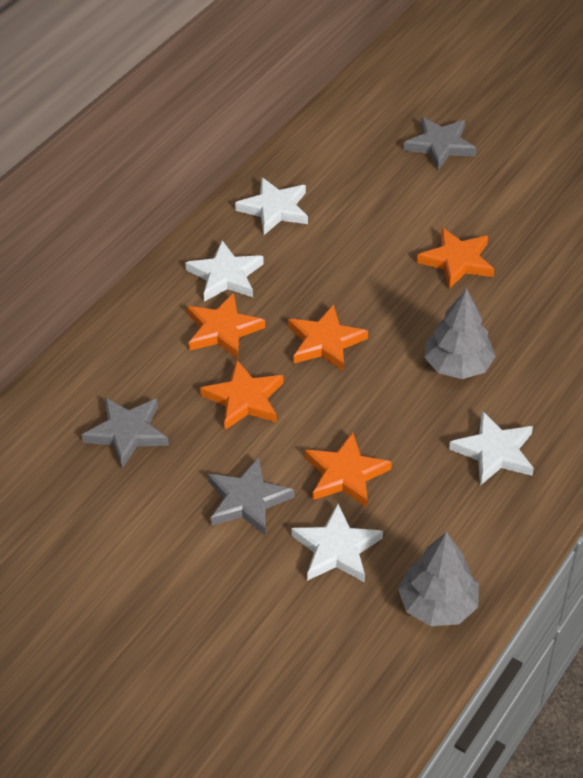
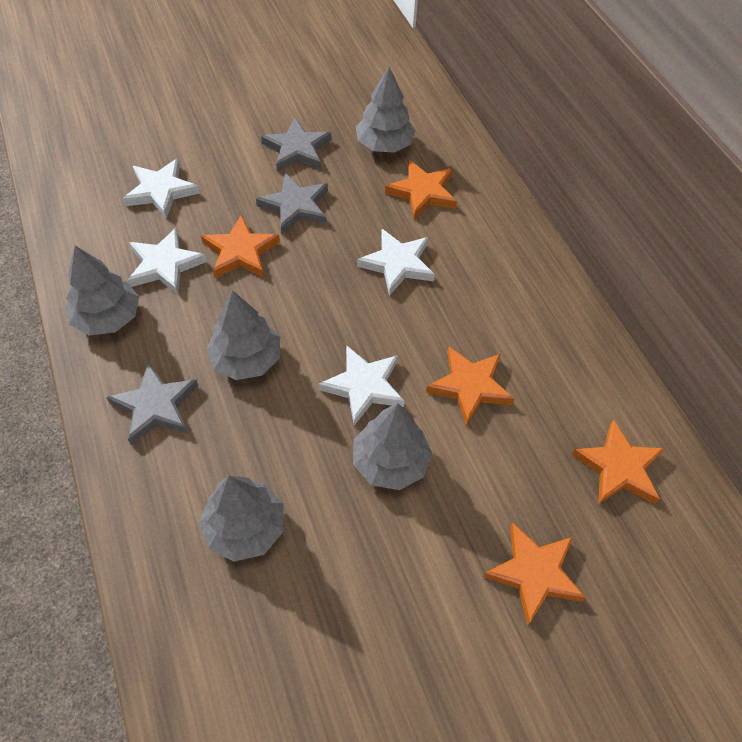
grey tree: [398,532,479,626] [424,288,496,379] = 2 -> [66,246,139,336] [199,476,284,562] [206,290,280,380] [353,403,432,490] [356,67,416,153] = 5

